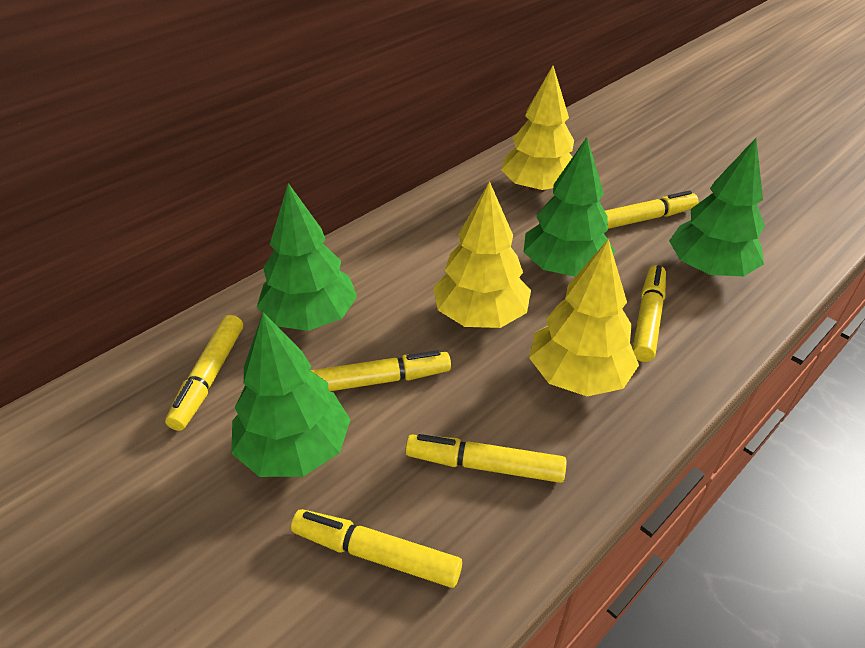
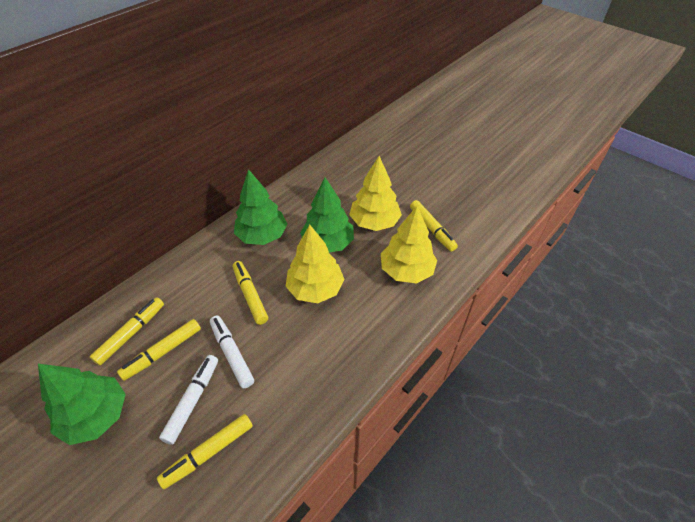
green tree: [231,312,351,477] [257,183,357,331] [523,137,615,277] [669,138,765,276] = 4 -> [38,364,126,445] [234,169,287,245] [300,177,354,252] = 3
white marker: none = 0 -> [159,355,218,445] [210,316,254,388] = 2
yellow marker: [165,315,243,431] [291,509,462,588] [311,350,451,391] [405,434,567,483] [605,191,699,229] [633,265,666,362] = 6 -> [90,297,164,366] [117,319,201,381] [157,414,253,489] [233,261,268,325] [410,200,458,252] = 5

